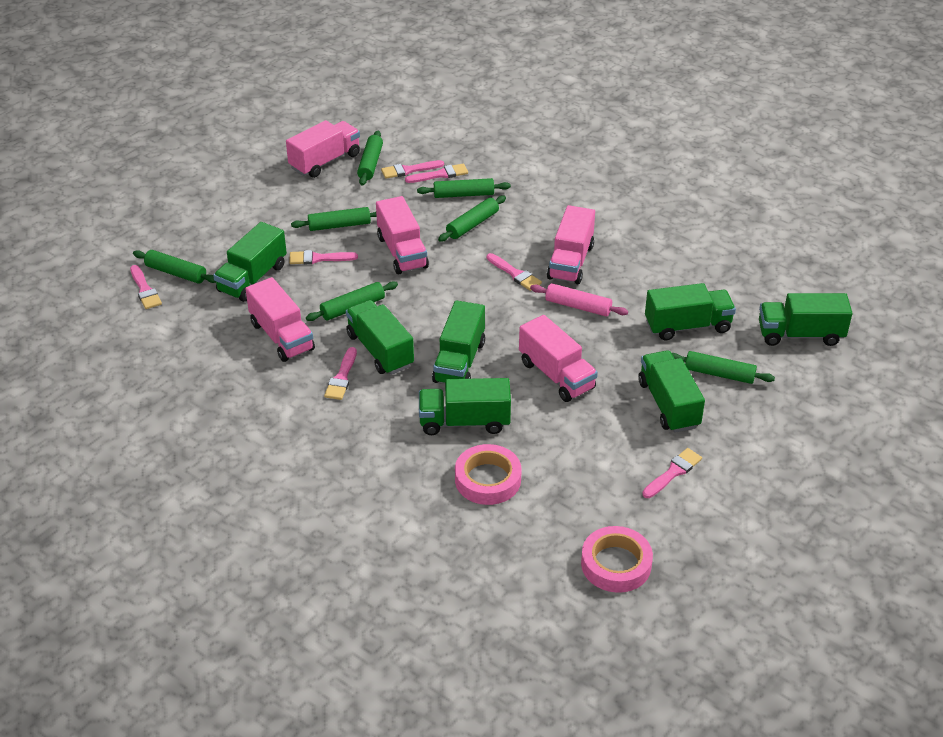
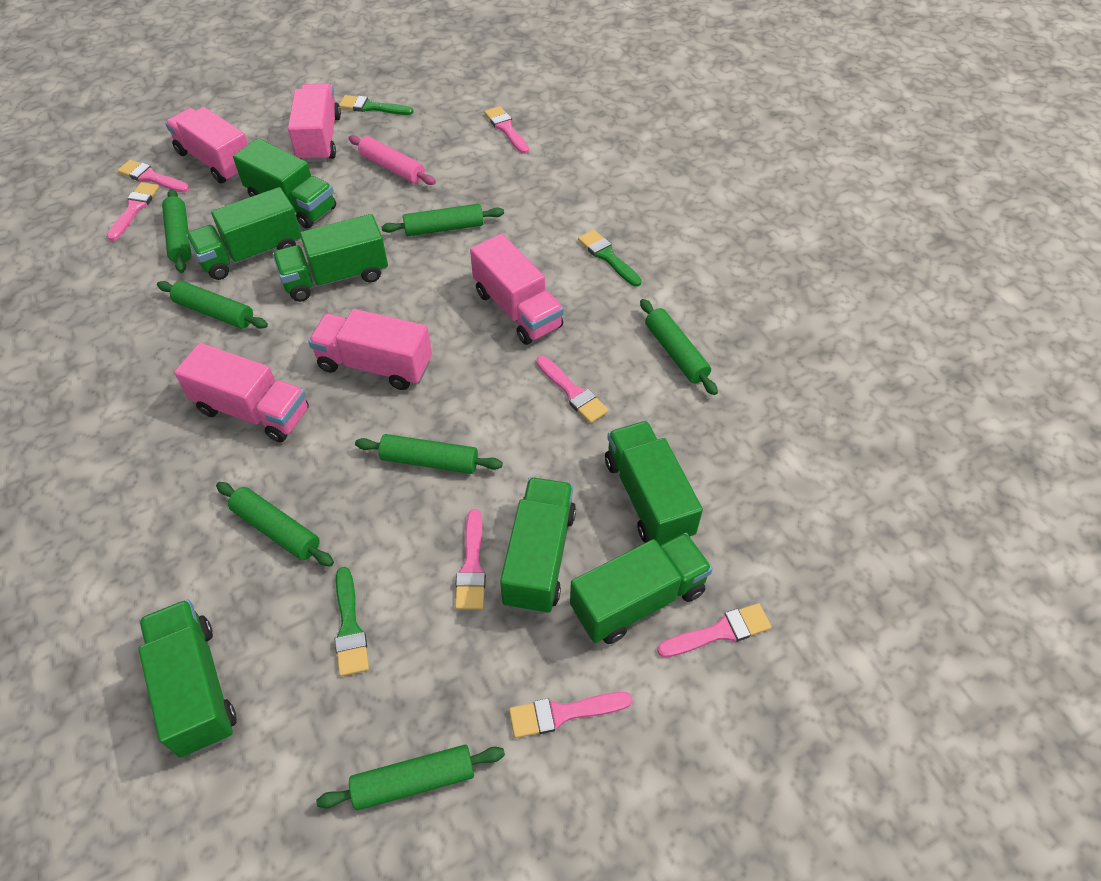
green brush: none = 0 -> [335,567,369,676] [339,95,414,115] [578,230,642,287] = 3
pink tape: [455,444,522,505] [581,526,653,593] = 2 -> none = 0

